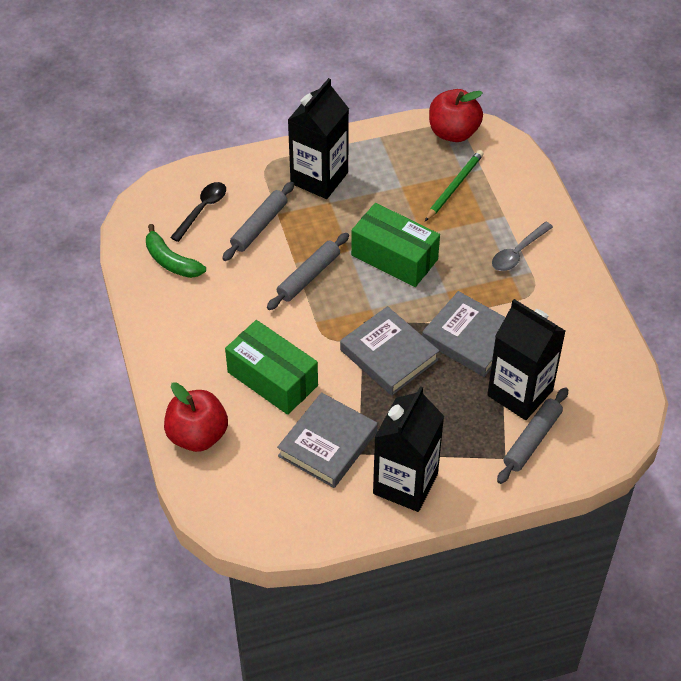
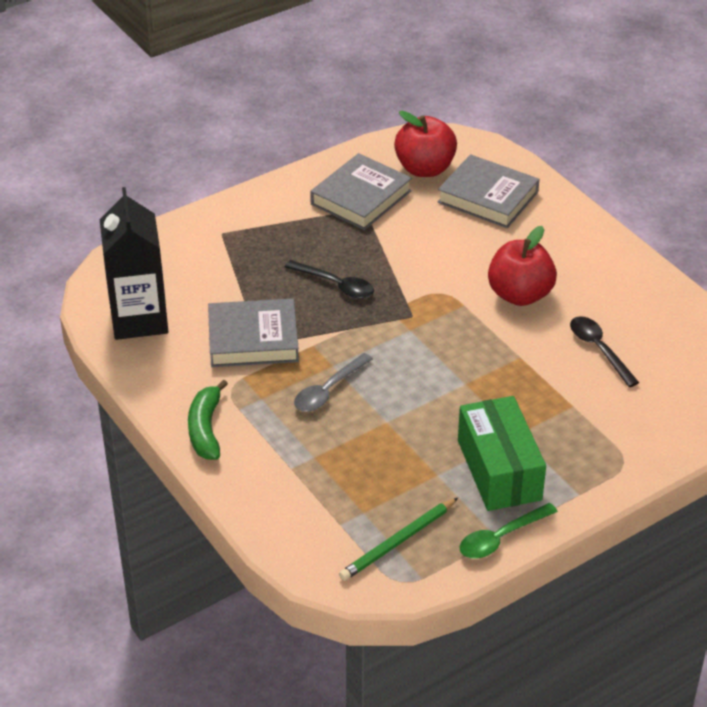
black carton: [288,78,349,199] [373,386,444,512] [487,299,565,420] = 3 -> [100,187,168,340] = 1
black spoon: [170,182,226,242] = 1 -> [285,260,374,298] [570,316,639,387] = 2
green box: [225,320,318,415] [351,203,440,287] = 2 -> [458,396,546,511] = 1
green spoon: none = 0 -> [460,503,558,559] = 1
grey rolling pin: [222,182,294,261] [267,233,349,310] [497,387,568,484] = 3 -> none = 0

